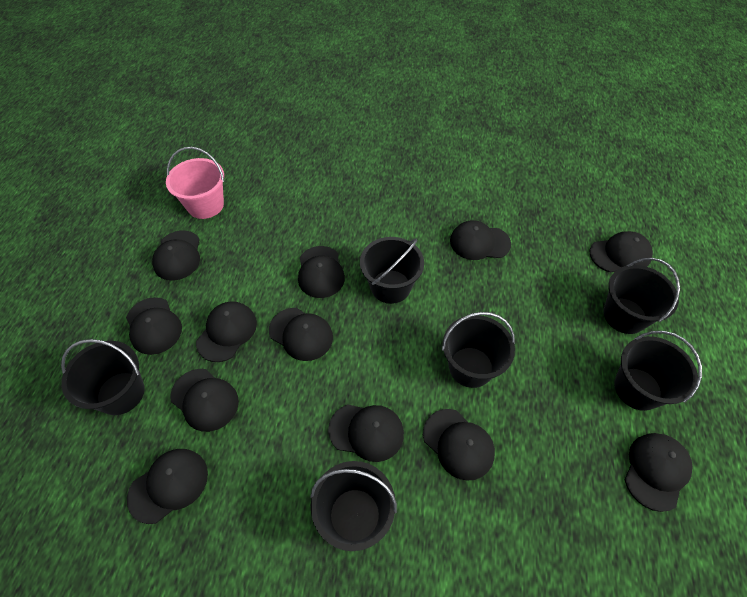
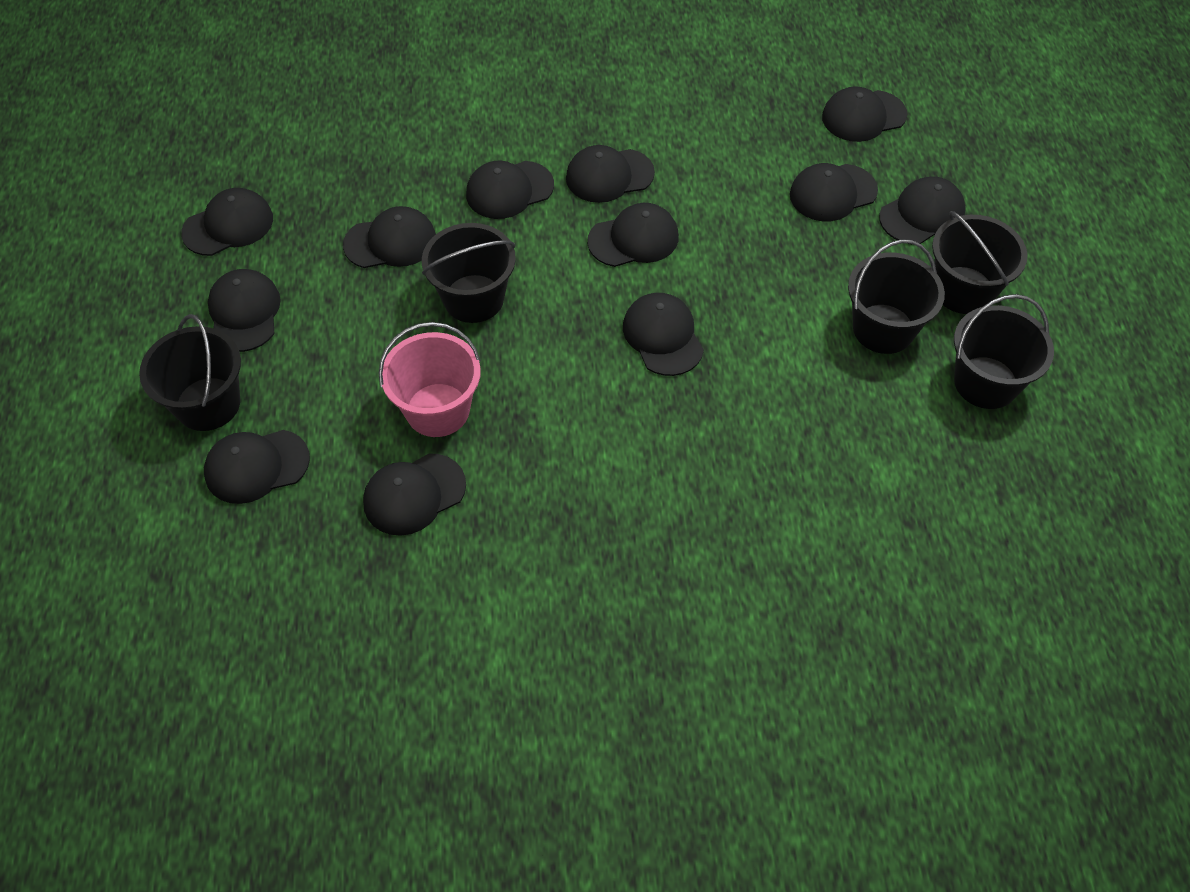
black bucket: [61,339,145,415] [310,461,397,551] [360,237,424,304] [442,312,515,388] [603,258,680,334] [614,331,702,411] = 6 -> [139,314,241,431] [422,223,516,323] [848,239,945,354] [932,211,1028,314] [954,294,1054,409] = 5

